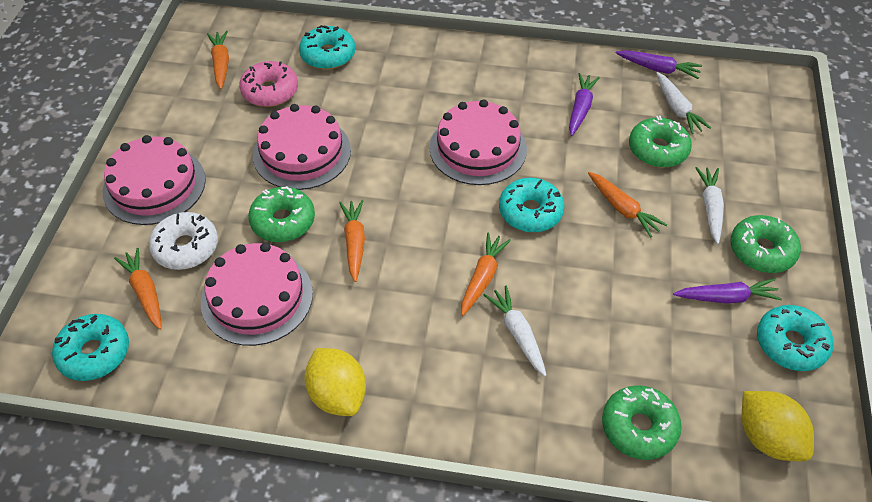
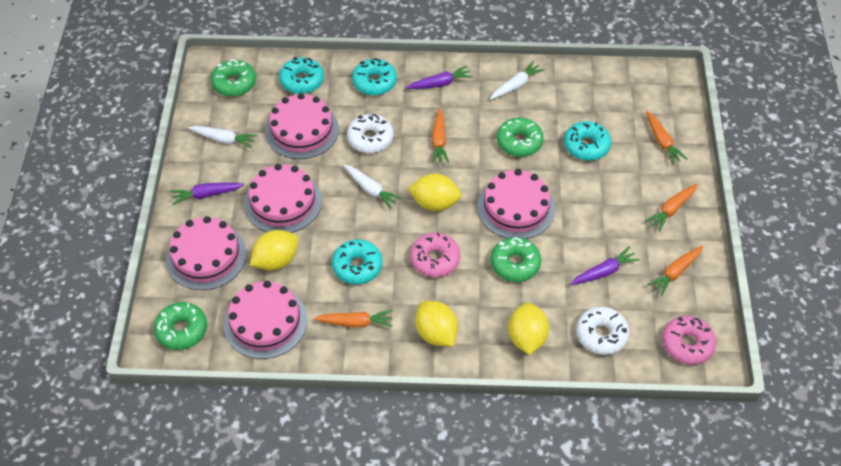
pink cake: [103,135,206,225] [201,243,313,346] [253,104,351,190] [429,99,527,185] = 4 -> [166,216,246,290] [224,281,307,359] [244,164,322,233] [265,93,339,159] [477,169,555,239] = 5
pink donut: [239,61,298,107] = 1 -> [410,233,460,277] [662,316,716,365] = 2
white donut: [149,212,218,270] = 1 -> [347,114,393,153] [576,307,629,355] = 2
yellow lemon: [304,348,366,416] [742,391,814,461] = 2 -> [250,230,298,271] [408,173,462,211] [415,301,458,346] [508,302,549,355] = 4

